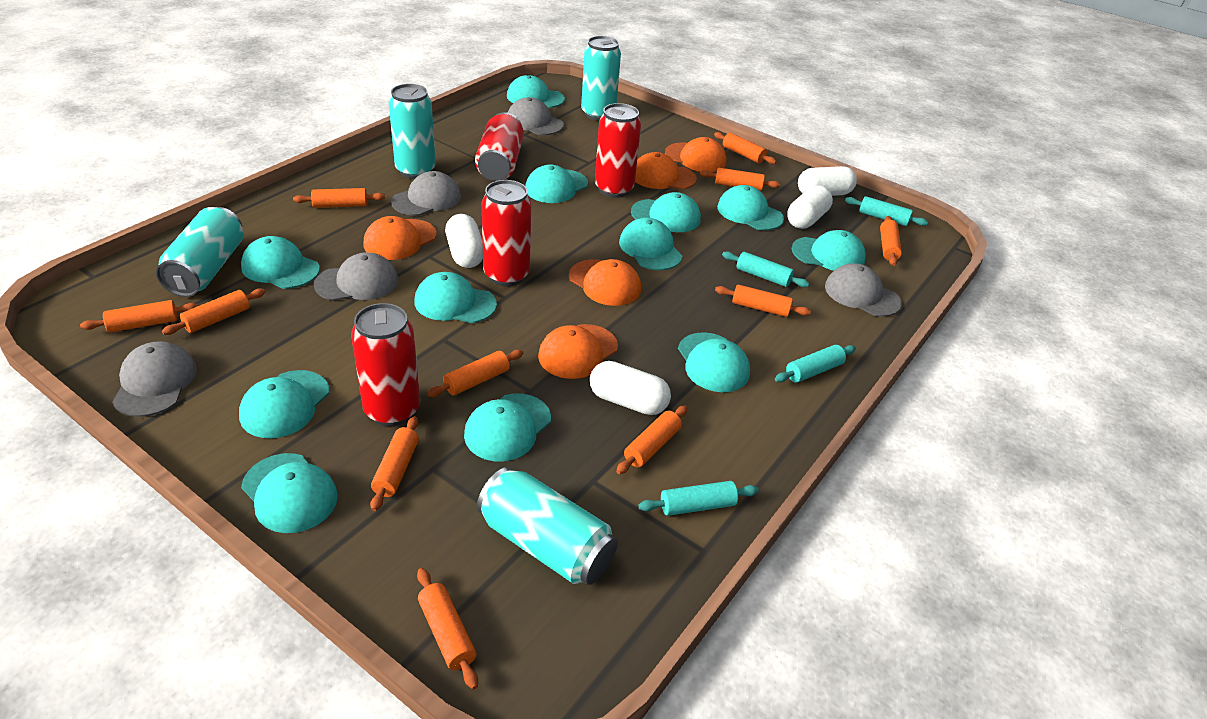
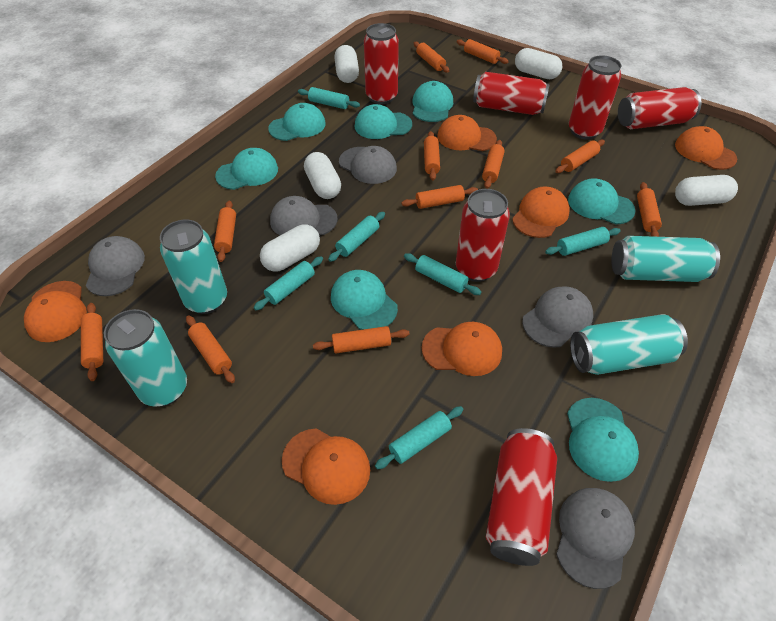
orange cap: [363,216,437,260] [538,324,618,379] [569,259,641,306] [635,152,697,189] [665,137,726,172] = 5 -> [24,281,87,342] [282,428,370,505] [422,322,502,376] [437,115,497,151] [512,187,569,238] [675,126,737,170] = 6
red can: [351,303,420,426] [475,112,524,181] [482,180,531,287] [595,103,641,198] = 4 -> [364,23,399,104] [456,189,510,282] [473,72,550,115] [486,428,557,566] [569,55,621,140] [618,87,701,129] = 6
turquoise cap: [239,370,329,438] [241,236,320,289] [241,453,338,533] [414,272,497,323] [464,394,551,461] [507,75,565,108] [525,165,588,203] [619,218,682,270] [631,192,701,232] [678,332,750,392] [717,185,784,230] [791,230,866,271] = 12 -> [215,148,278,190] [268,103,326,141] [331,270,398,330] [355,104,412,139] [412,81,453,122] [567,398,639,482] [568,178,635,224] = 7
turquoise rolling pin: [638,481,759,516] [722,251,809,287] [775,345,856,383] [845,196,928,226] = 4 -> [254,256,323,310] [298,87,360,109] [328,212,385,262] [375,406,463,469] [404,253,481,295] [545,227,621,256] = 6
white capsule: [445,214,483,268] [590,361,671,415] [787,185,833,229] [798,166,857,196] = 4 -> [260,224,320,272] [304,152,341,199] [334,45,359,83] [515,48,562,79] [675,175,738,206] = 5

